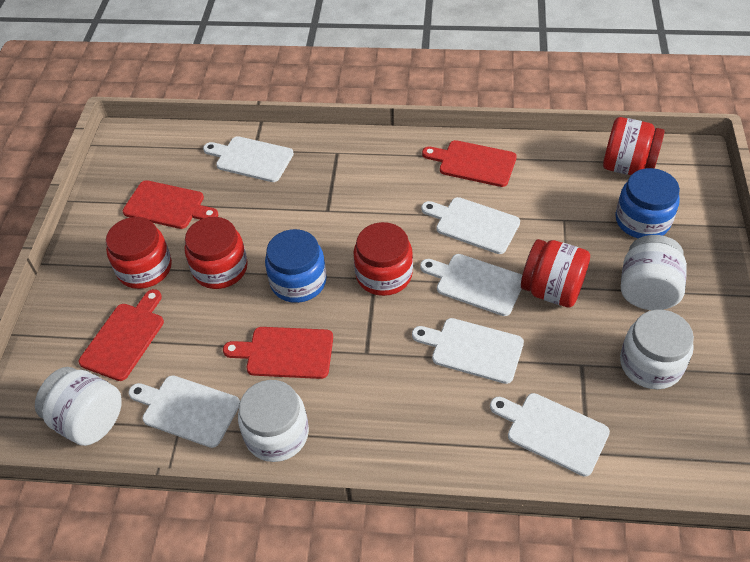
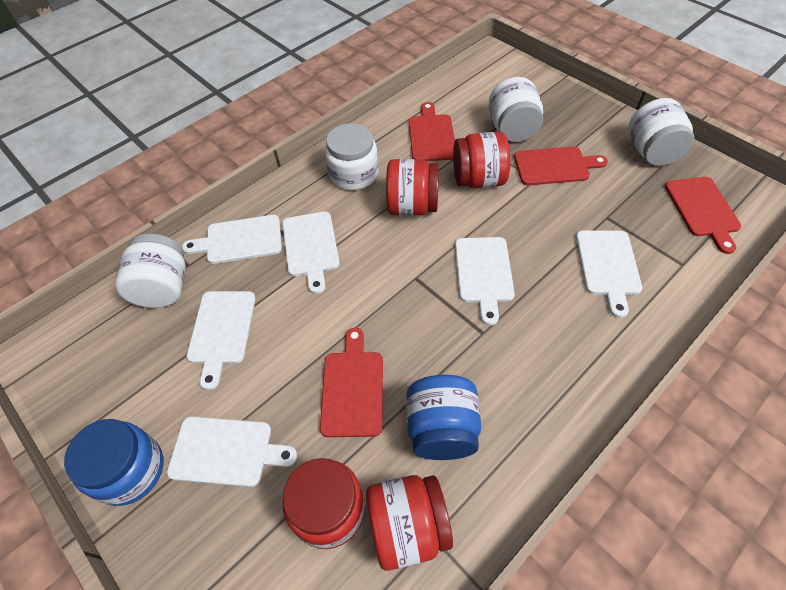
red jar: [106,217,172,289] [185,217,248,289] [353,222,413,296] [521,239,590,307] [603,117,665,175] = 5 -> [282,458,365,549] [366,475,453,571] [386,159,439,216] [453,132,510,188] = 4

